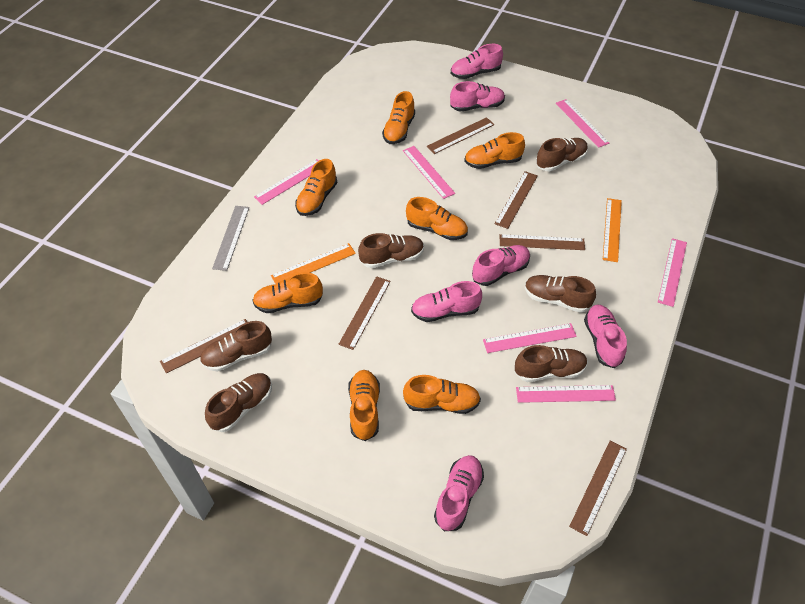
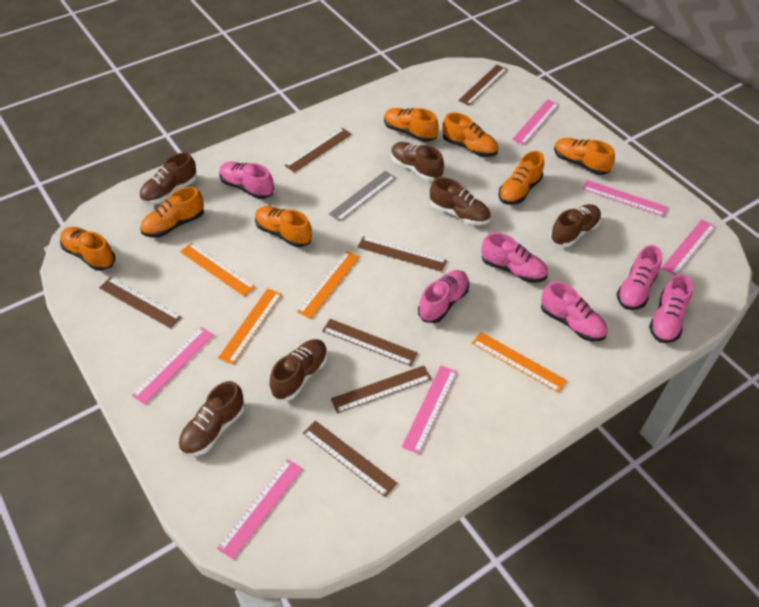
brown ruler: [160,319,247,374] [338,276,391,350] [427,117,495,154] [495,171,538,229] [500,234,585,250] [569,441,627,536] = 6 -> [99,277,181,328] [284,128,351,172] [303,421,397,497] [322,319,418,366] [331,365,431,414] [358,236,447,272] [458,65,508,106] = 7
orange ruler: [271,243,356,284] [603,198,622,262] = 2 -> [180,243,256,296] [218,289,282,365] [297,251,360,319] [472,332,567,393] = 4

